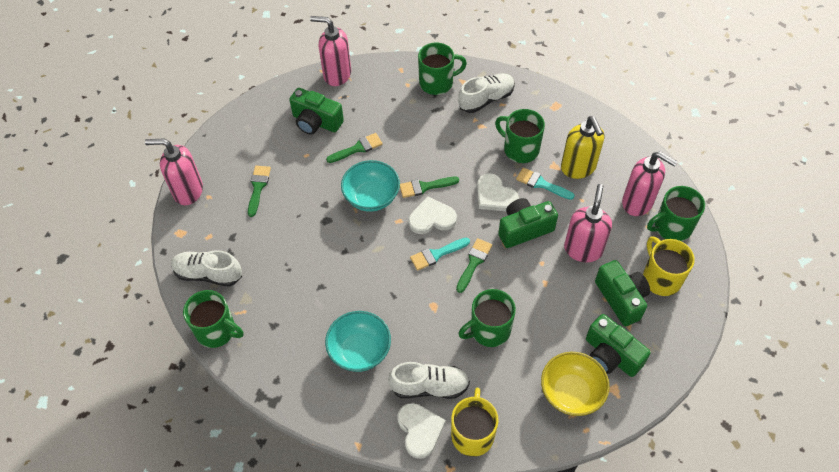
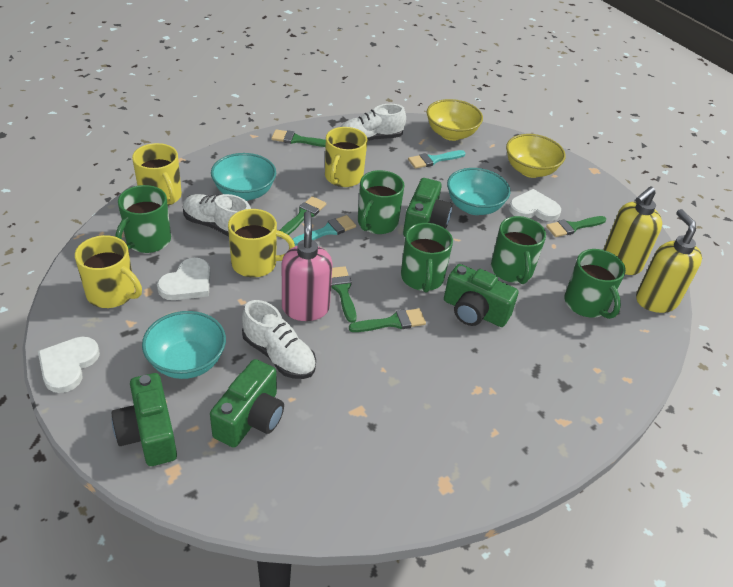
green brush: [248,166,271,217] [326,133,383,163] [400,177,459,198] [456,238,492,293] = 4 -> [271,129,326,147] [280,196,326,235] [331,266,356,323] [349,308,426,332] [546,216,606,237] = 5
pink soap dispenser: [145,138,203,205] [310,16,351,86] [564,184,612,262] [622,152,678,216] = 4 -> [282,211,333,321] = 1
turquoise bowl: [325,311,391,372] [341,160,400,212] = 2 -> [142,311,226,379] [211,153,276,201] [447,168,511,215] = 3
yellow bowl: [541,352,609,416] = 1 -> [427,99,483,141] [506,134,566,178] = 2
yellow mug: [451,388,498,457] [643,236,695,296] = 2 -> [75,235,142,308] [132,143,182,206] [228,209,295,278] [325,127,367,187] = 4
yellow soap dispenser: [561,116,604,179] = 1 -> [603,186,662,275] [636,209,702,313] = 2

